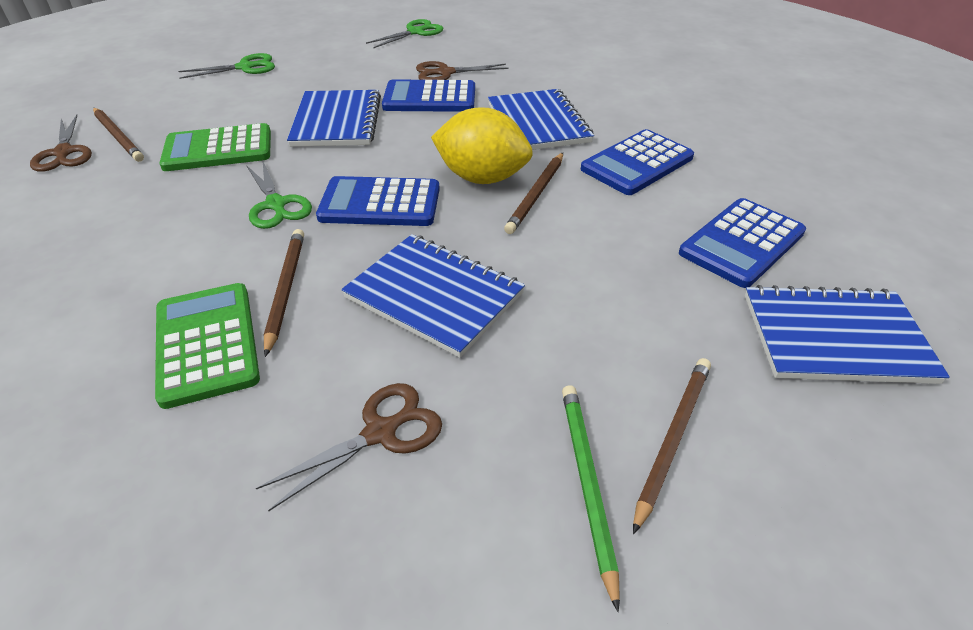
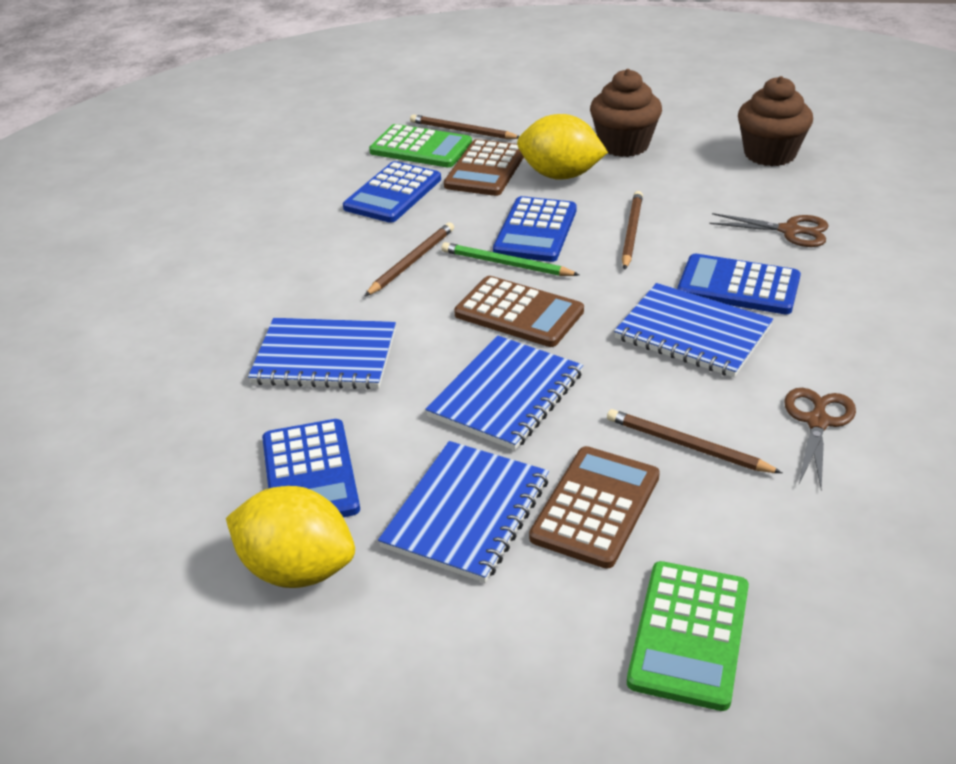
brown calculator: none = 0 -> [444,139,524,196] [454,276,584,347] [529,446,660,569] = 3
brown cupcake: none = 0 -> [590,69,662,157] [738,76,813,166] = 2
brown scissors: [30,115,92,172] [256,383,442,511] [416,61,509,80] = 3 -> [709,213,829,247] [784,388,856,490] = 2
green scissors: [178,53,275,79] [246,162,312,229] [366,19,443,48] = 3 -> none = 0
yellow lemon: [431,107,533,184] = 1 -> [226,486,355,588] [517,114,608,180] = 2

